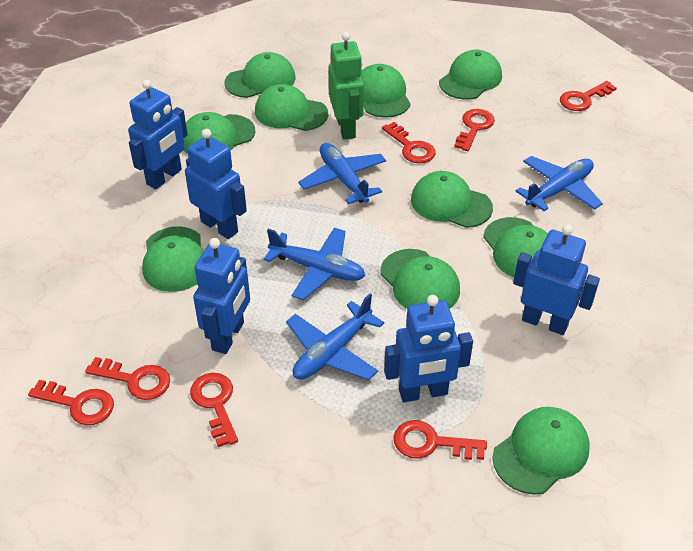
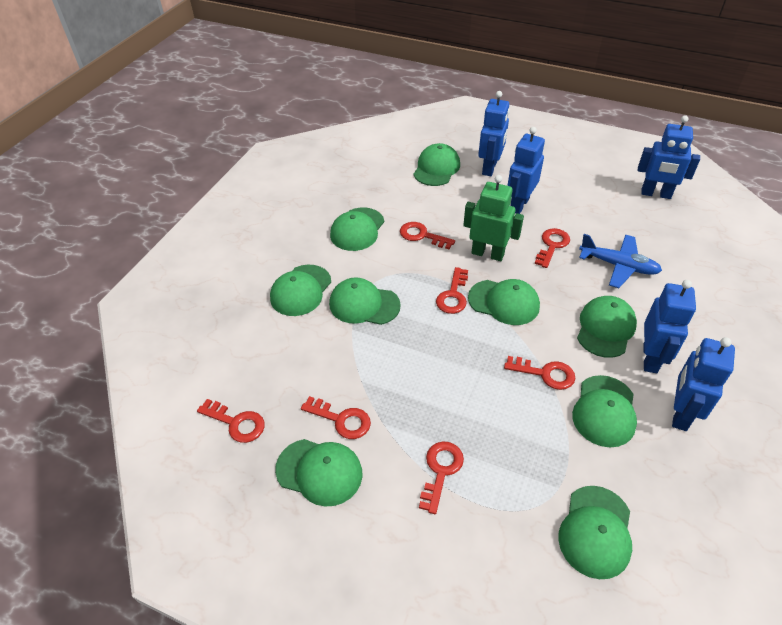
blue plane: [263,228,365,300] [286,294,384,380] [298,143,386,204] [515,156,603,211] = 4 -> [579,234,662,288] = 1
green cap: [142,226,204,292] [184,112,255,154] [224,52,295,98] [255,84,328,131] [361,64,411,118] [380,249,460,309] [411,171,493,228] [439,50,502,100] [483,217,548,277] [492,407,590,495] = 10 -> [270,265,331,316] [275,439,362,507] [329,277,401,325] [330,207,384,251] [413,143,460,186] [468,279,540,325] [558,486,632,579] [572,375,637,447] [577,296,637,358] = 9

